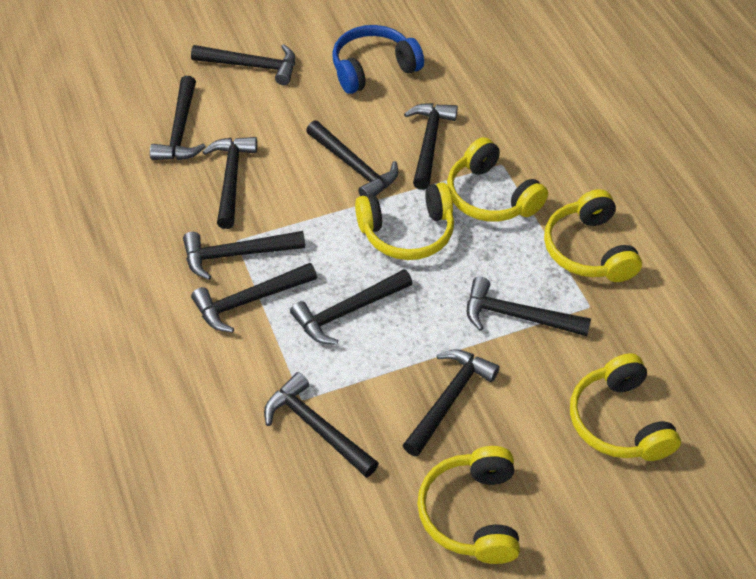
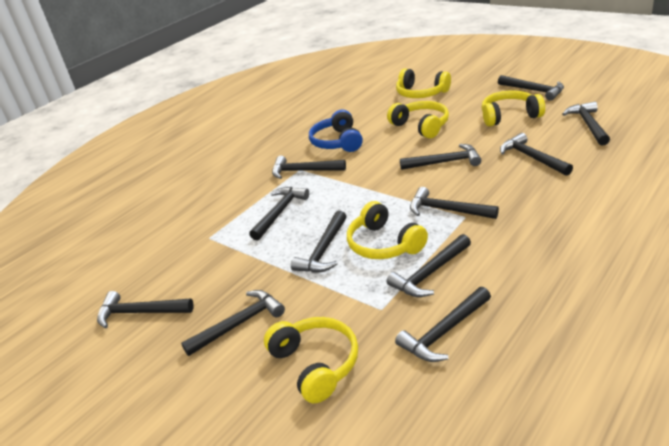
black hammer: [150,76,206,160] [183,231,305,280] [191,44,295,85] [191,263,317,332] [203,137,257,229] [264,372,379,478] [290,269,412,345] [306,120,398,196] [403,349,500,457] [404,103,458,190] [467,277,591,336] = 11 -> [97,291,194,328] [181,290,285,356] [249,187,309,241] [272,156,346,179] [291,211,347,273] [387,234,471,297] [395,287,491,362] [400,144,481,170] [410,187,499,219] [498,75,564,101] [500,133,573,176] [562,102,610,146] = 12

